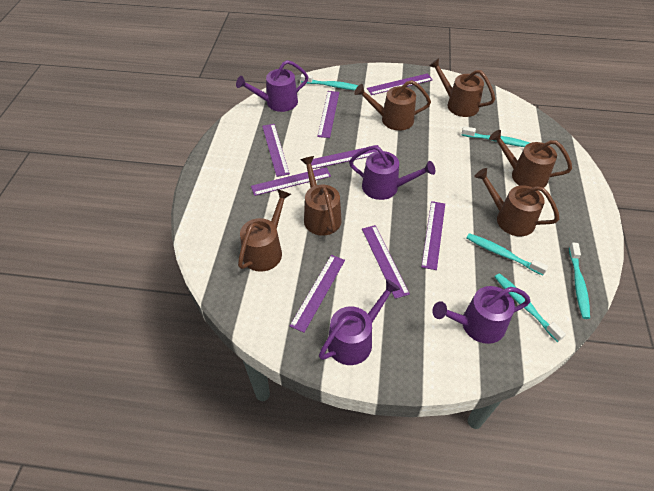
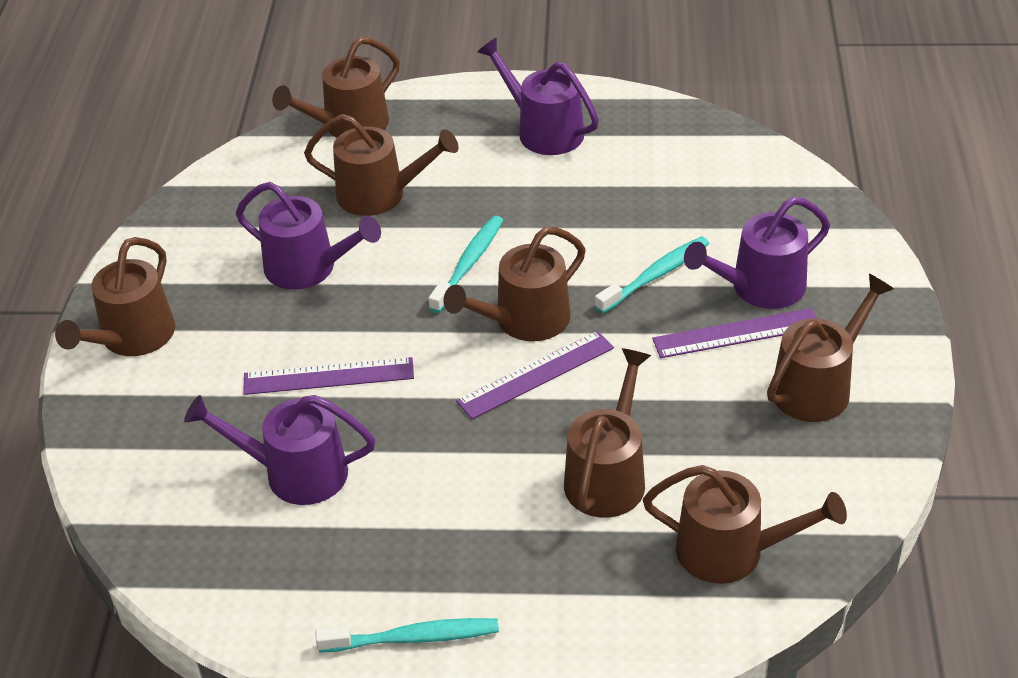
brown watering can: [238,189,291,272] [300,156,342,236] [354,80,431,131] [429,58,495,117] [474,168,560,236] [489,130,572,187] = 6 -> [55,237,175,356] [272,37,400,138] [304,114,459,216] [444,227,586,341] [564,348,651,518] [643,465,847,584] [767,274,894,422] = 7
purple ruler: [251,167,331,196] [262,124,290,177] [290,255,345,333] [311,145,379,169] [317,91,339,138] [362,225,410,299] [367,73,433,95] [421,201,445,270] = 8 -> [243,357,414,395] [456,331,614,419] [652,308,817,358] = 3
turquoise toothbrush: [301,74,359,90] [462,126,530,147] [467,233,548,276] [495,273,566,342] [569,243,590,319] = 5 -> [315,618,499,652] [429,216,503,313] [595,236,709,314] = 3

